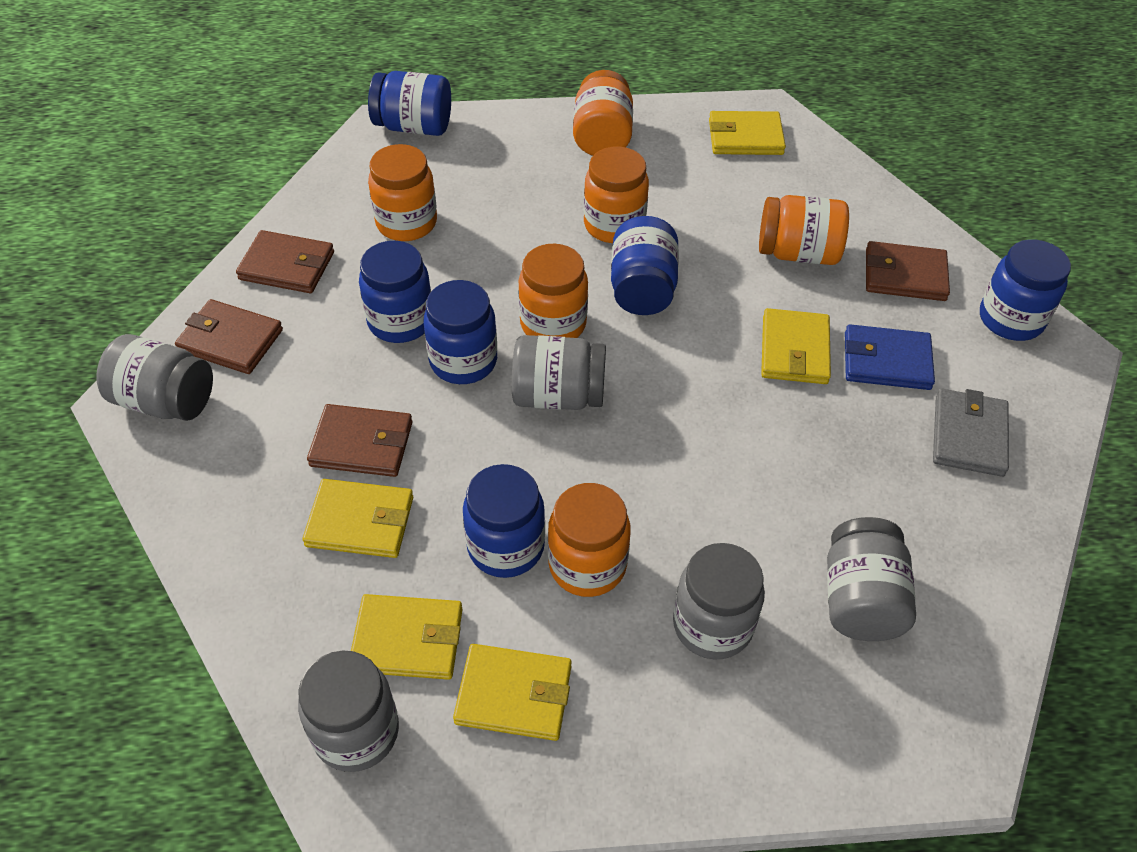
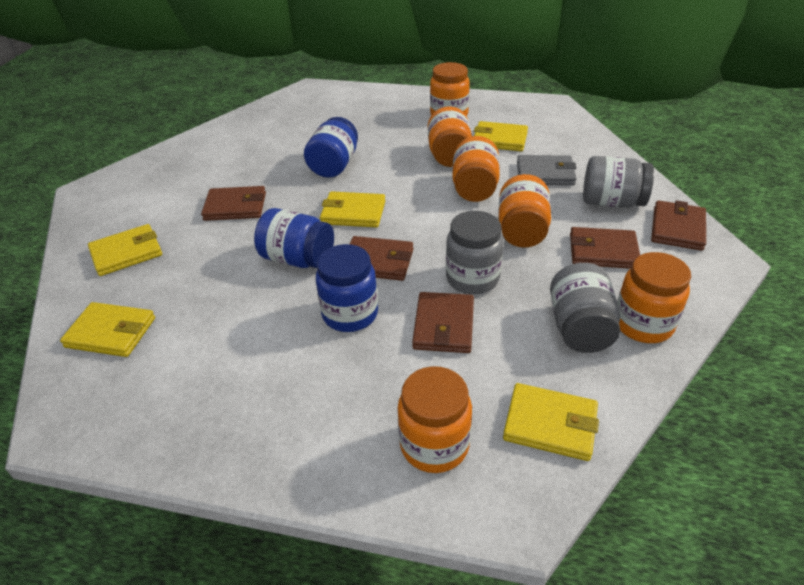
blue jar: [359,241,431,343] [368,71,451,136] [424,280,497,384] [463,464,545,578] [611,216,679,315] [980,239,1071,341] = 6 -> [254,208,334,268] [304,117,358,178] [316,244,378,332] = 3
blue wallet: [845,324,935,390] = 1 -> none = 0
brown wallet: [175,299,283,374] [236,230,334,293] [307,404,413,477] [866,241,950,301] = 4 -> [201,186,266,221] [350,236,413,281] [412,292,474,353] [570,227,640,269] [651,200,706,251] = 5
grey jar: [96,334,213,421] [298,650,399,772] [512,335,606,410] [673,543,765,659] [827,517,916,641] = 5 -> [446,211,504,294] [550,263,620,353] [583,156,654,208] = 3

